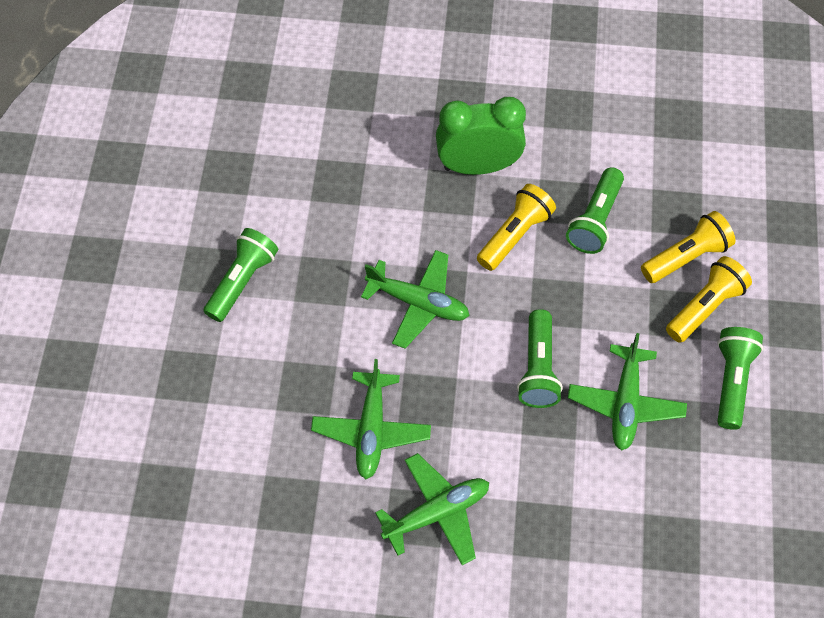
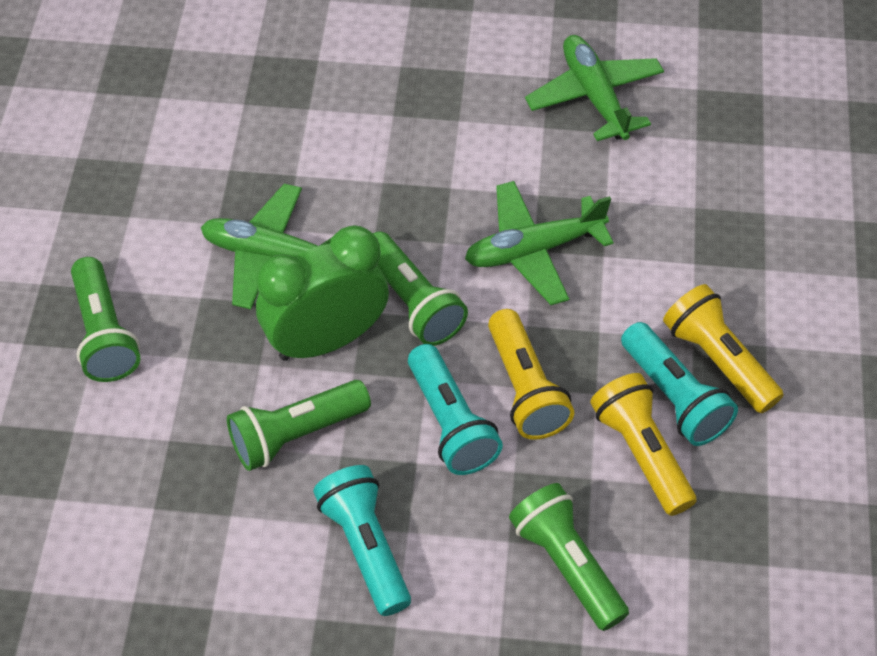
green plane: [311,359,431,479] [361,250,470,349] [375,453,489,565] [568,333,687,450] = 4 -> [201,183,331,309] [465,181,614,305] [525,35,664,141] = 3
turquoise flashlight: none = 0 -> [313,465,411,616] [408,344,503,475] [621,322,738,446] = 3

